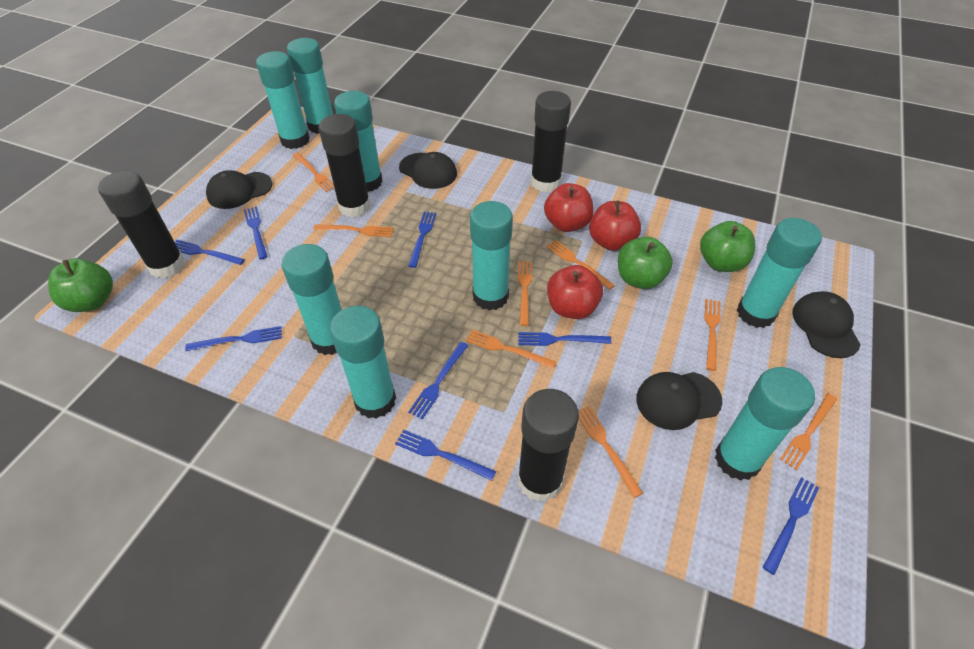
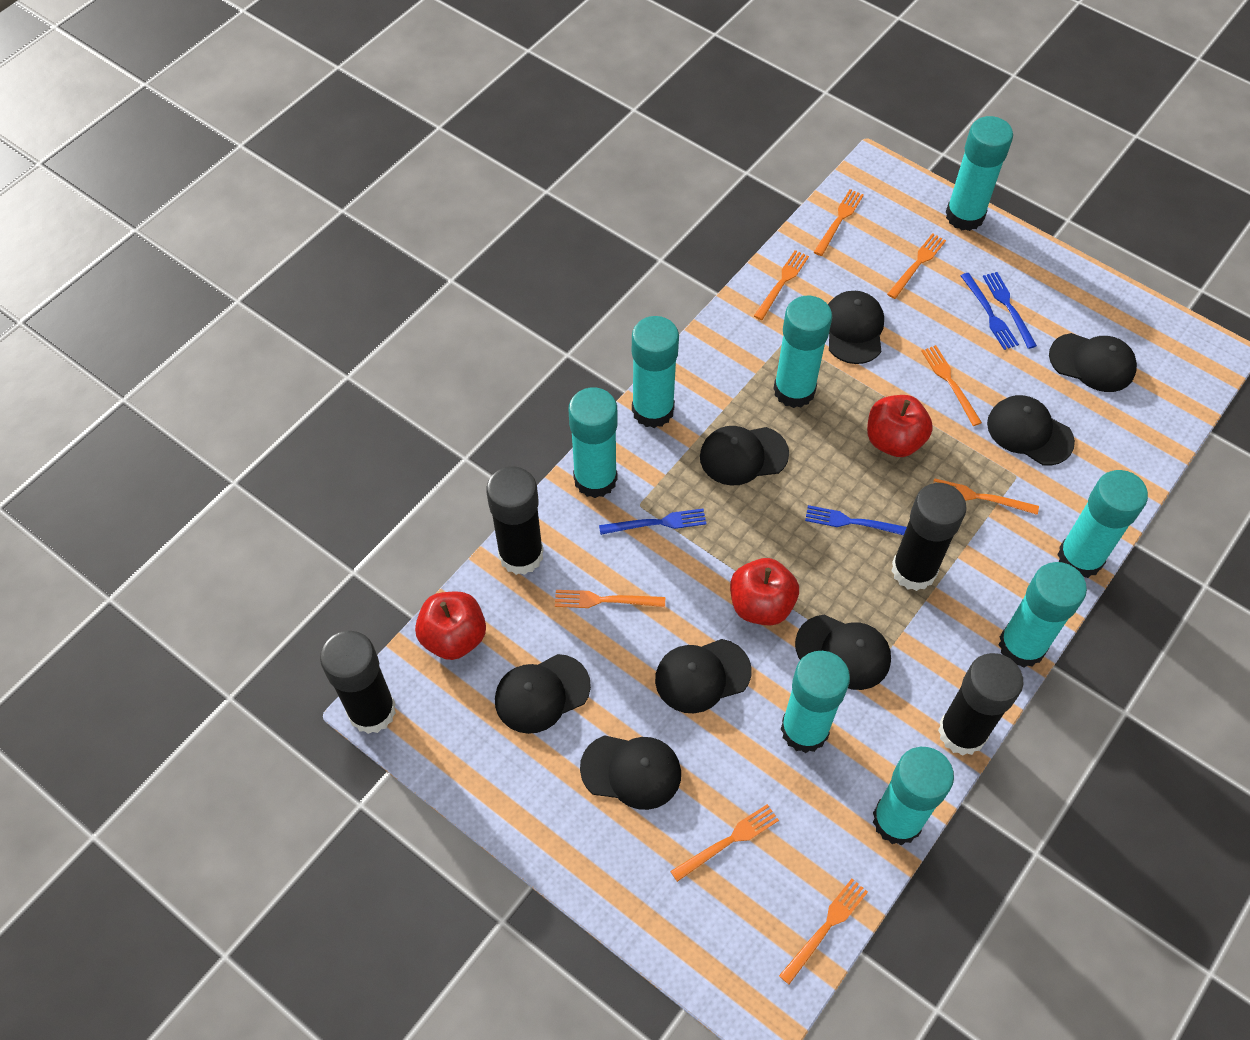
black cap: [206,170,273,209] [399,152,457,189] [636,372,723,430] [792,291,861,358] = 4 -> [495,654,591,734] [580,735,681,810] [655,639,752,713] [700,426,789,485] [795,615,891,690] [828,291,884,364] [987,395,1075,466] [1049,333,1137,392] = 8
blue fork: [175,240,245,265] [185,326,282,351] [244,206,268,259] [395,430,496,481] [408,212,436,268] [408,342,468,420] [519,332,611,346] [763,477,819,575] = 8 -> [599,509,707,535] [805,505,907,535] [961,273,1019,350] [983,272,1037,349] = 4
green apple: [48,258,113,312] [618,237,673,289] [700,221,756,272] = 3 -> none = 0

